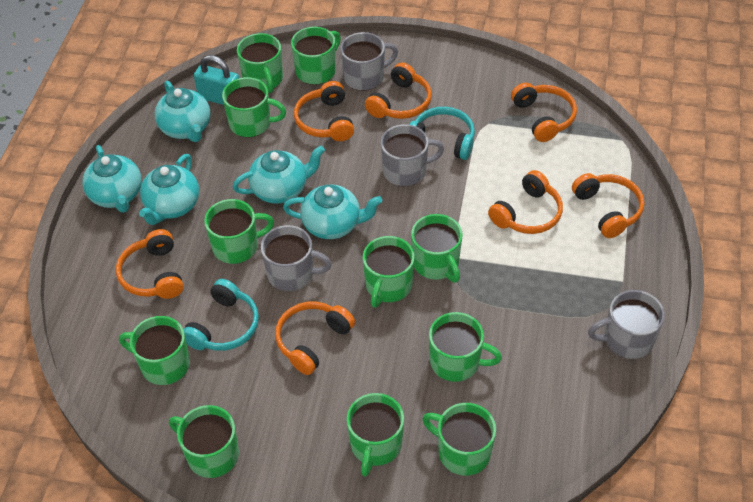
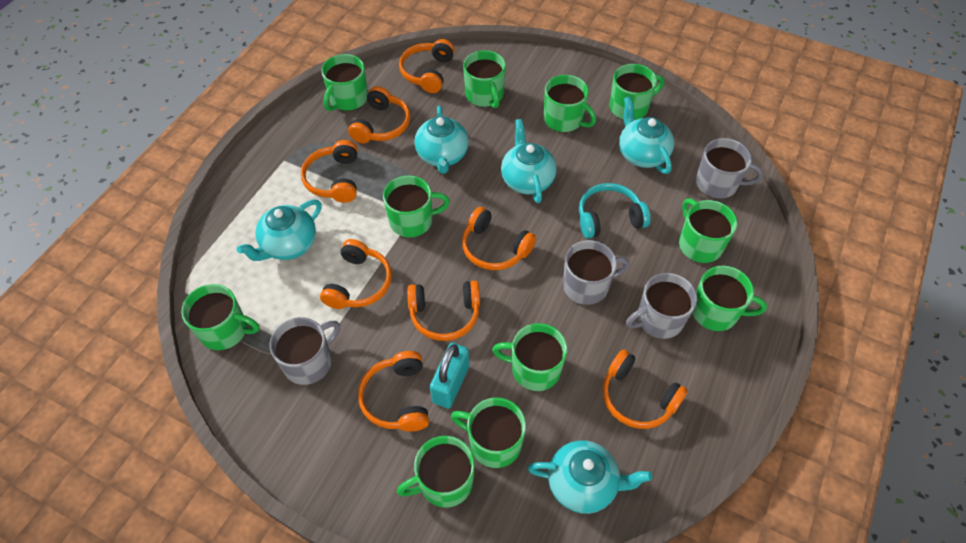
orange headphones: [116,229,184,299] [275,301,355,375] [294,81,354,141] [365,62,432,119] [488,170,563,234] [511,83,577,142] [572,173,645,238] = 7 -> [301,140,358,203] [320,239,392,309] [348,86,410,143] [358,351,429,432] [399,39,455,93] [407,281,480,341] [462,207,536,270] [603,349,688,429] = 8
turquoise headphones: [183,279,259,351] [409,107,475,160] = 2 -> [579,183,650,239] = 1

